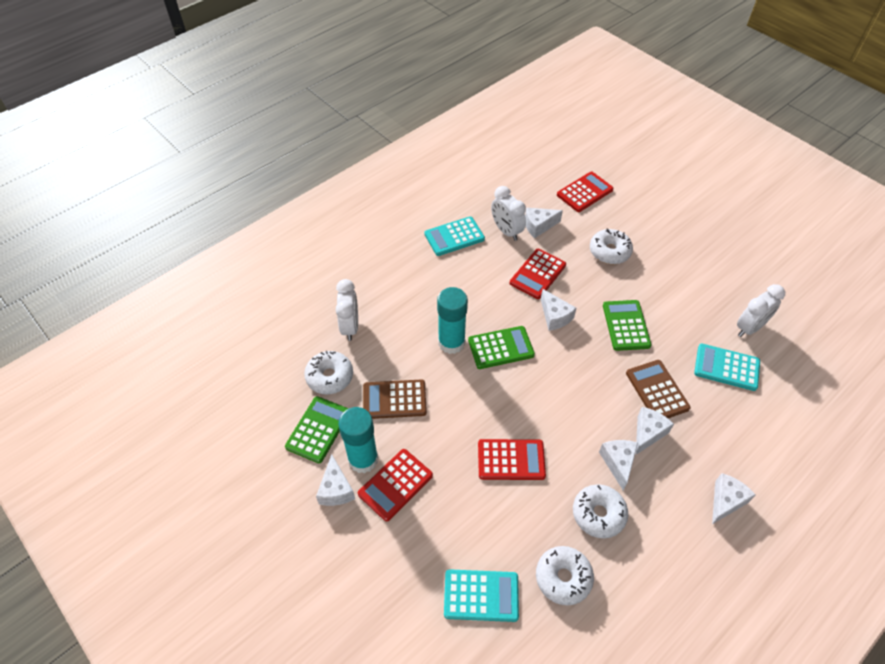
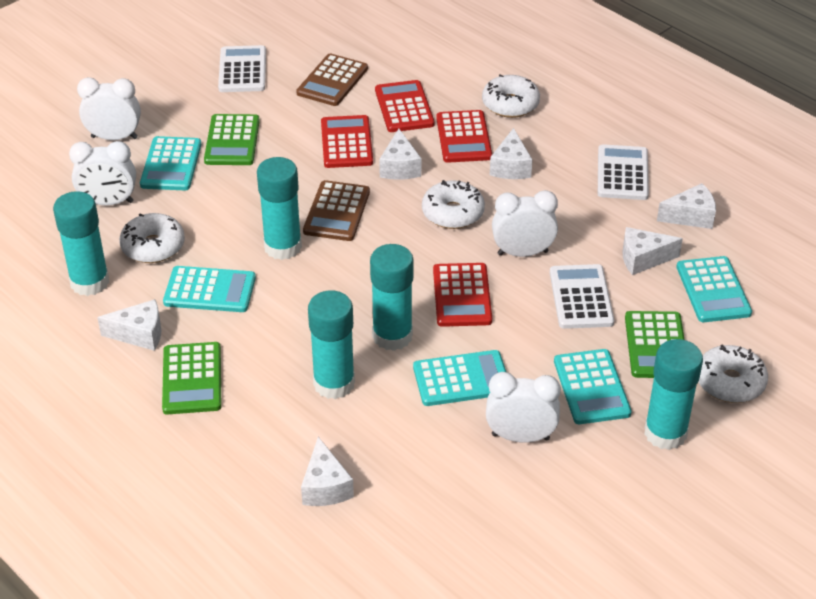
turquoise calculator: [424,217,485,256] [444,569,519,622] [694,343,760,391] = 3 -> [140,136,201,190] [163,266,256,312] [413,350,506,406] [554,349,632,424] [677,256,752,322] = 5
turquoise glue stick: [338,407,378,473] [437,287,468,354] = 2 -> [53,191,109,296] [257,157,302,260] [308,290,355,399] [370,244,414,351] [644,339,703,450] = 5
white calculator: none = 0 -> [218,45,266,92] [550,264,614,329] [598,144,649,200] = 3
white clock: [336,279,358,341] [491,186,526,241] [737,284,785,337] = 3 -> [69,141,136,206] [77,77,141,140] [486,372,561,443] [492,190,558,257] = 4

